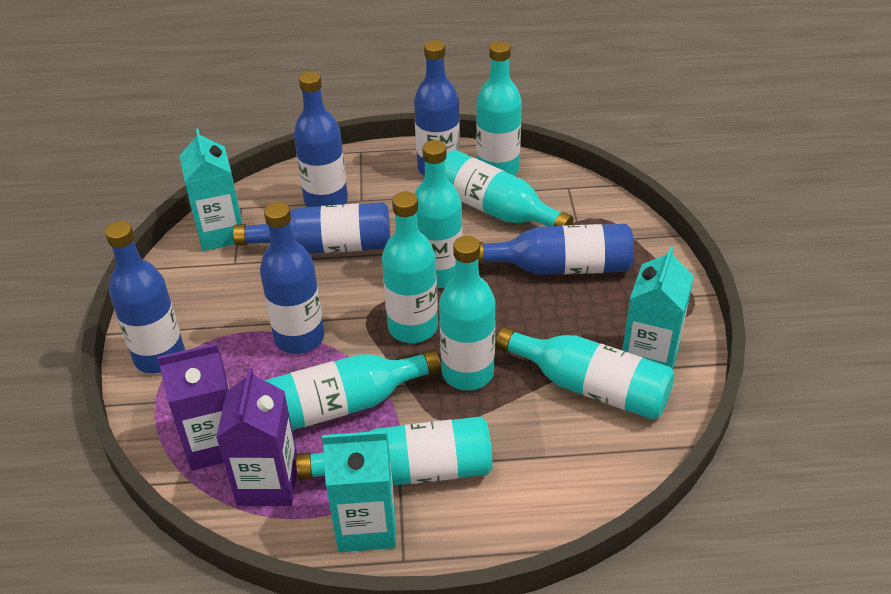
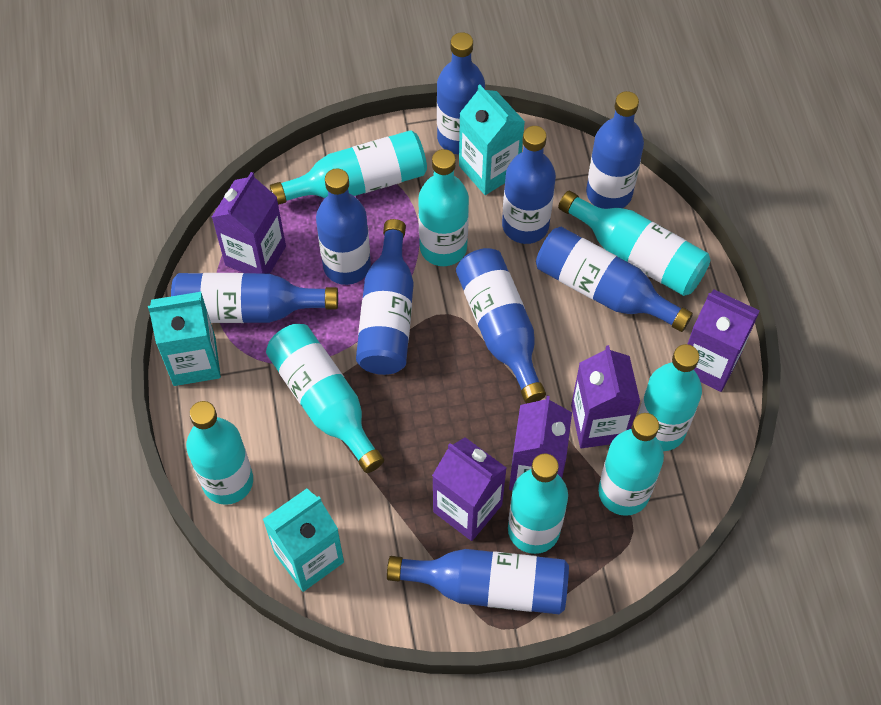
blue bottle: [105,221,185,374] [233,202,390,254] [260,202,324,354] [294,71,348,207] [414,40,460,176] [478,224,634,275] = 6 -> [171,273,338,323] [316,168,371,285] [356,219,414,375] [387,549,569,614] [437,32,485,154] [456,248,546,403] [502,126,556,244] [536,227,693,332] [586,91,644,209] = 9
purple carton: [157,343,230,471] [216,368,297,506] = 2 -> [212,172,286,274] [432,437,507,541] [509,396,572,491] [571,345,640,448] [688,289,760,392] = 5

